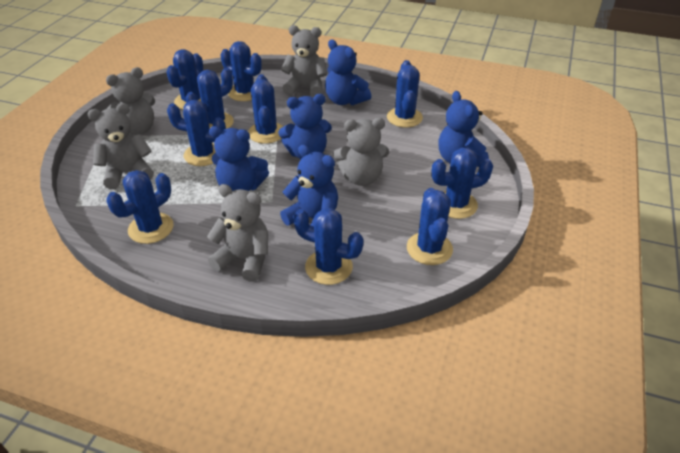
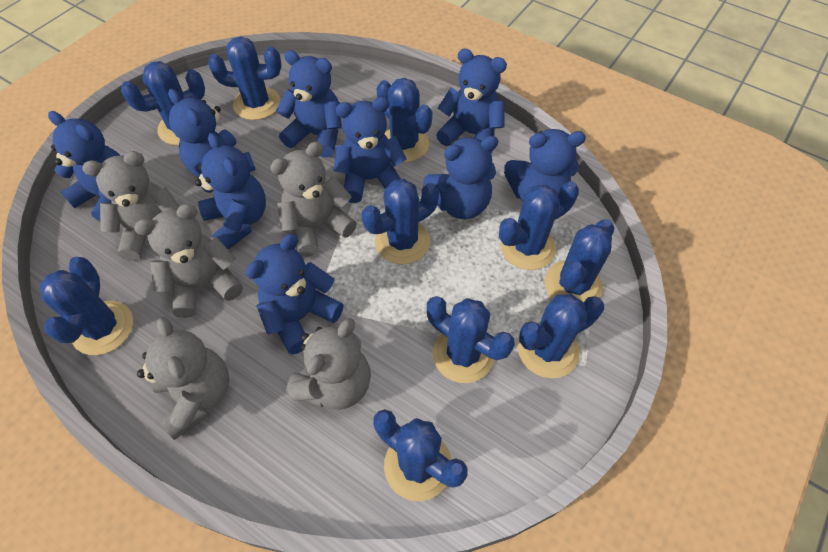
blue teddy bear: [209,126,269,191] [278,94,332,159] [280,145,338,227] [325,39,371,105] [439,91,489,167] = 5 -> [48,111,121,221] [168,89,256,177] [195,133,266,249] [246,233,344,354] [276,50,342,158] [333,97,407,203] [423,136,498,219] [436,49,507,154] [504,129,586,202] = 9

